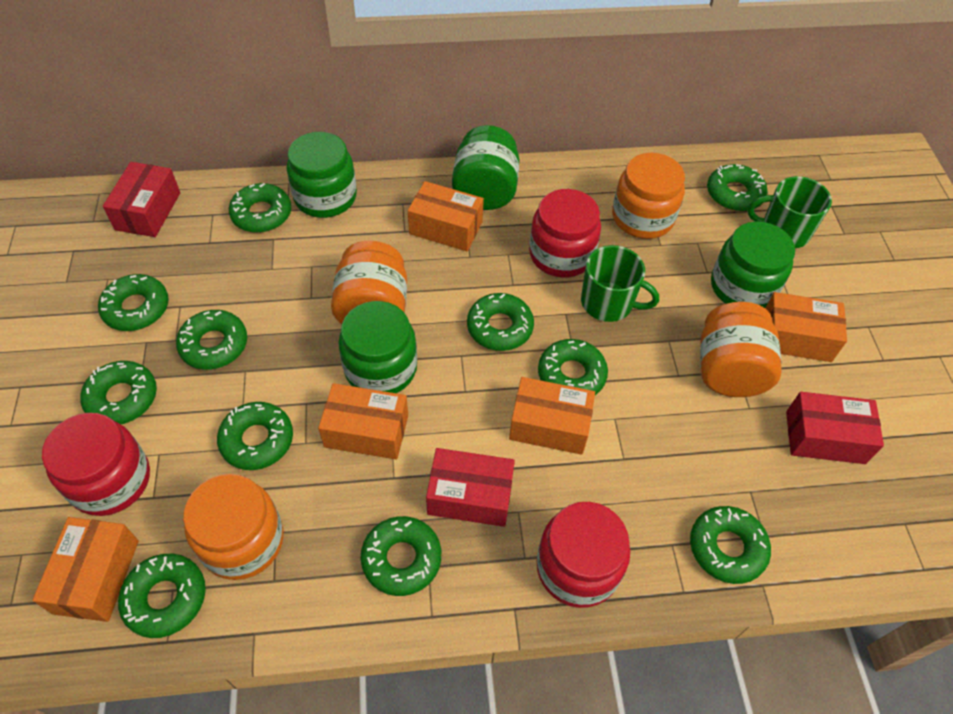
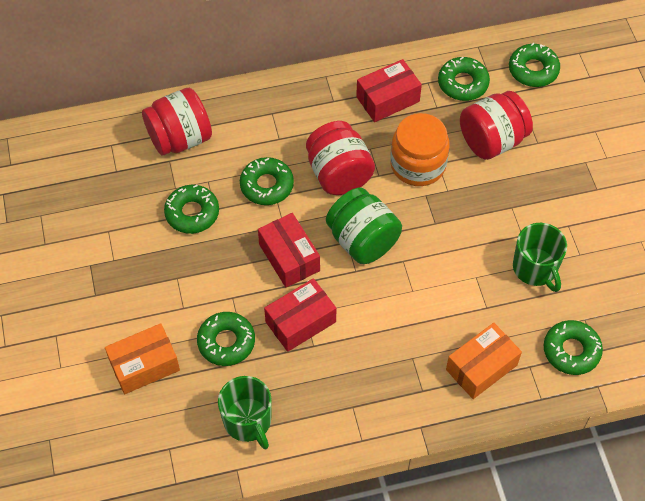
green donut: [80,361,157,424] [98,274,169,331] [118,554,206,638] [176,310,247,370] [217,402,293,470] [229,183,291,233] [361,516,441,596] [467,293,534,351] [538,339,608,395] [690,506,771,584] [707,164,767,211] = 11 -> [164,185,219,234] [197,312,255,366] [240,157,294,205] [438,57,490,101] [509,43,560,87] [544,320,603,375] = 6
green jar: [287,132,357,218] [338,301,417,393] [452,125,520,210] [711,221,795,308] = 4 -> [326,188,402,264] = 1
orange box: [32,517,139,622] [318,383,408,460] [408,181,484,251] [509,377,595,455] [765,292,847,362] = 5 -> [105,323,180,394] [446,323,522,399] = 2
orange jar: [183,474,283,580] [331,241,407,324] [612,153,685,239] [700,302,782,397] = 4 -> [390,113,450,186] = 1

